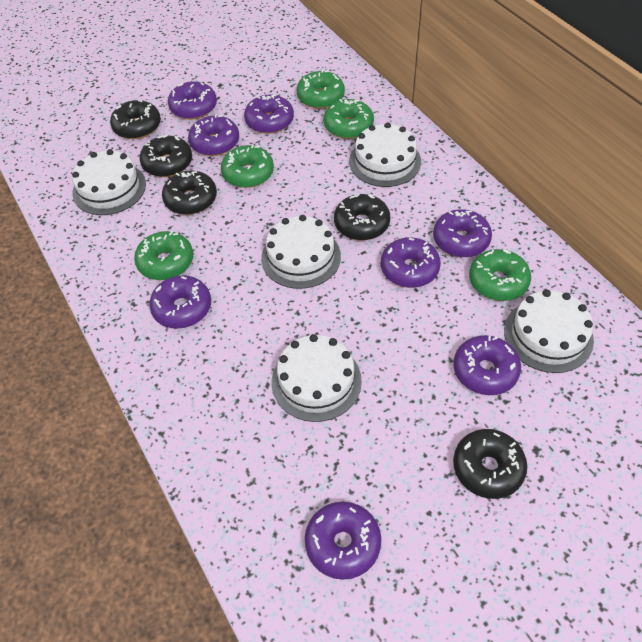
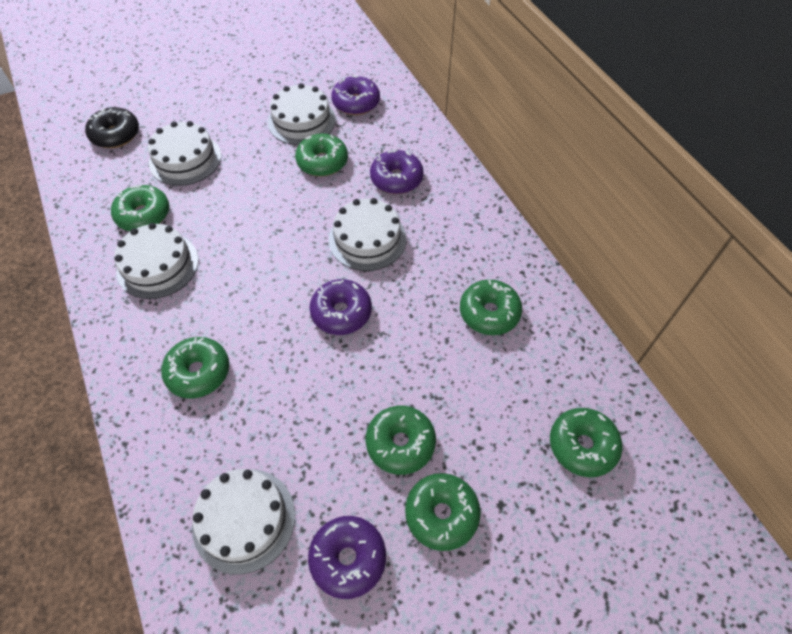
black donut: [110,100,161,139] [139,135,192,177] [162,171,217,215] [334,193,390,240] [453,429,527,499] = 5 -> [85,107,139,148] = 1
green donut: [134,231,193,280] [221,144,274,188] [296,70,345,109] [324,99,374,139] [469,249,531,301] = 5 -> [111,185,169,231] [161,337,229,398] [295,134,348,176] [366,406,436,475] [405,473,481,551] [460,279,522,335] [550,408,622,477] = 7
purple donut: [149,275,211,329] [168,81,217,120] [188,114,239,156] [244,94,294,134] [305,502,381,580] [381,237,441,288] [433,209,492,257] [453,335,521,395] = 8 -> [308,516,386,599] [309,279,372,335] [331,75,380,115] [370,149,423,194] = 4

